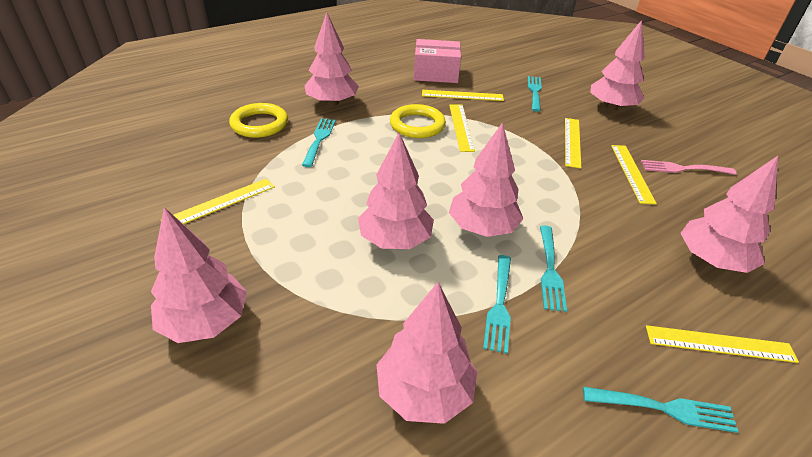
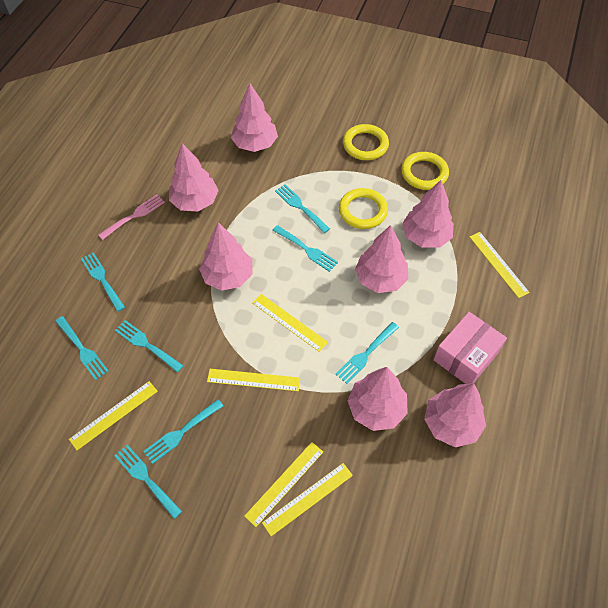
turquoise fork: [302,118,336,167] [483,255,511,354] [528,76,542,112] [540,226,567,312] [583,387,739,433] = 5 -> [55,316,109,380] [81,252,125,312] [114,444,182,519] [115,320,184,372] [143,399,223,464] [272,225,338,272] [275,185,330,233] [336,322,399,384] = 8
yellow ring: [229,103,288,138] [390,104,446,138] = 2 -> [339,188,388,229] [343,124,389,160] [401,152,449,190] = 3

